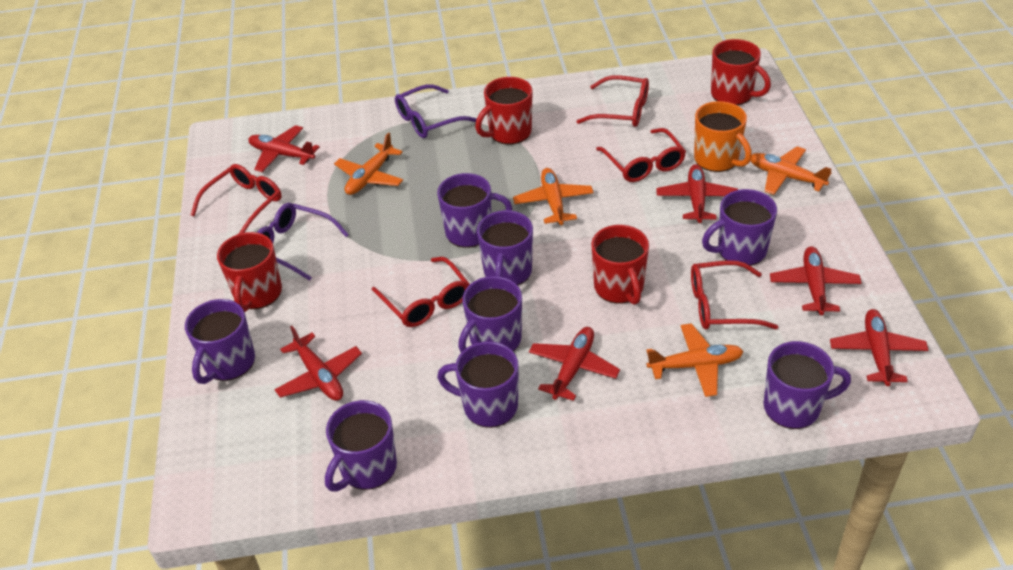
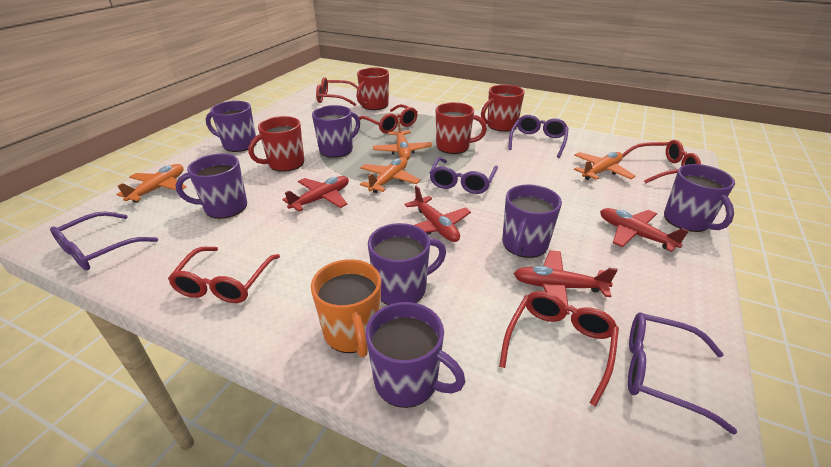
purple glasses: [257,203,349,281] [395,84,477,138] = 2 -> [50,212,158,270] [429,157,498,194] [508,115,568,158] [628,312,737,435] = 4
purple mug: [185,299,255,384] [325,400,397,491] [437,173,512,248] [437,341,519,428] [458,276,522,353] [477,210,533,285] [702,189,777,266] [763,341,851,429] = 8 -> [175,153,247,219] [206,101,257,152] [312,105,360,158] [366,302,465,408] [368,223,446,305] [502,184,562,258] [664,164,735,232] = 7
red plane: [248,125,320,172] [274,326,362,401] [529,327,620,401] [656,164,738,223] [770,246,861,315] [830,309,928,386] = 6 -> [282,176,349,212] [405,185,471,242] [514,250,618,315] [600,208,689,252] = 4

